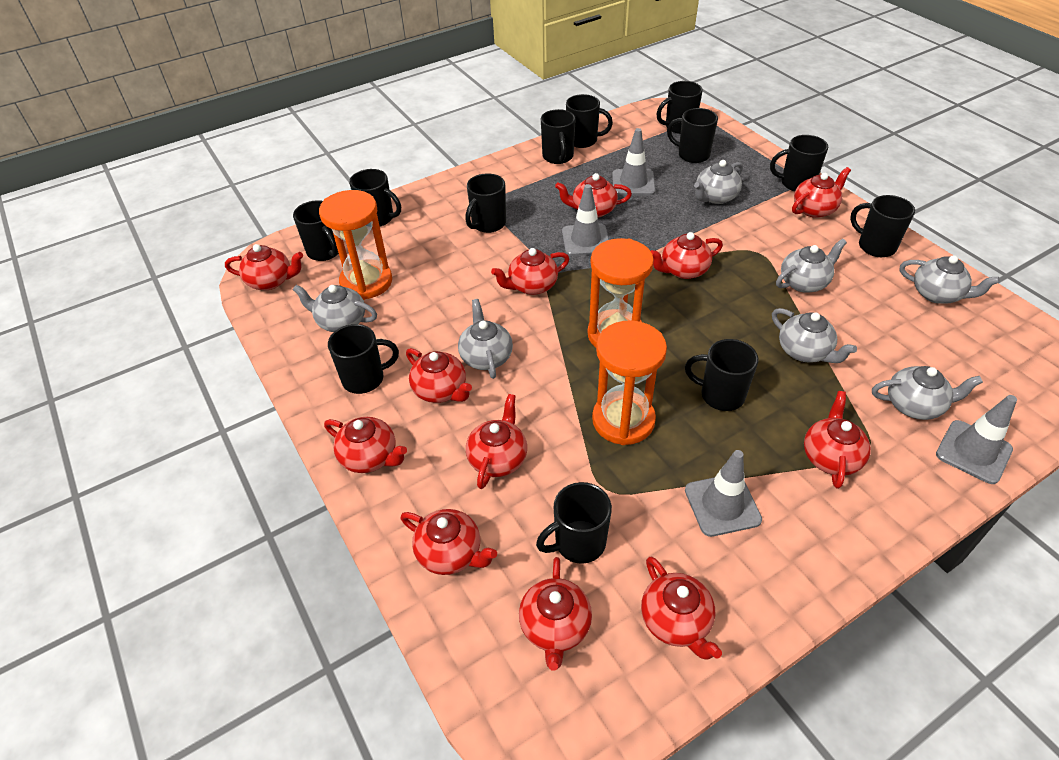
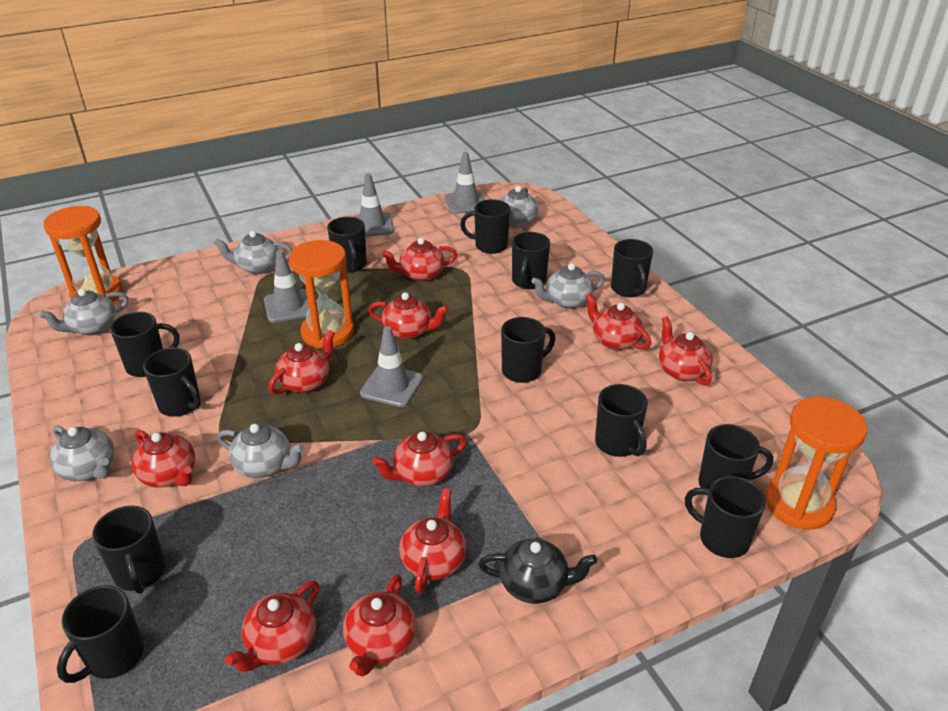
black teapot: none = 0 -> [478,538,597,604] = 1
grey teapot: [293,285,377,332] [458,299,513,379] [694,160,743,204] [772,308,857,363] [776,239,847,293] [872,366,983,420] [900,255,1000,304] = 7 -> [39,289,128,335] [49,425,114,481] [214,231,292,274] [217,424,305,478] [500,186,538,227] [531,263,605,309] = 6
red teapot: [225,244,303,290] [324,417,407,473] [401,509,497,575] [406,348,472,403] [466,394,527,489] [491,248,569,295] [519,557,592,671] [555,173,632,218] [641,556,722,660] [651,232,723,279] [792,167,851,218] [804,391,871,489] = 12 -> [132,430,195,488] [225,580,319,672] [269,330,335,395] [343,574,416,677] [368,292,449,339] [372,431,467,486] [382,238,457,282] [399,488,466,593] [585,293,651,350] [659,316,713,386] = 10

